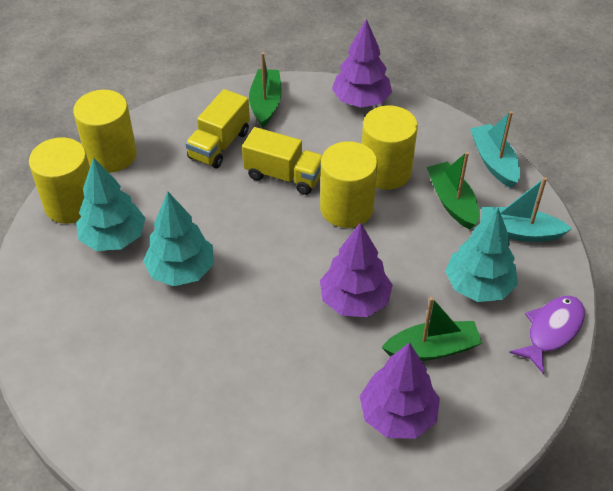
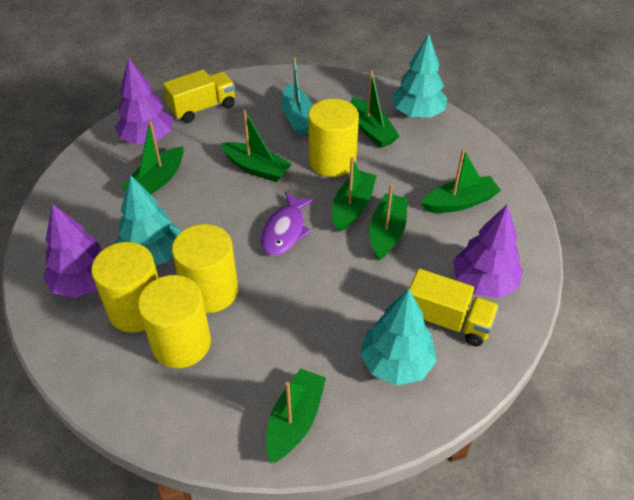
green boat: [249,52,282,128] [381,297,482,361] [427,152,479,229] = 3 -> [120,120,184,194] [221,110,292,182] [266,368,326,463] [332,157,377,232] [350,70,400,148] [369,184,408,261] [421,149,501,213] = 7
turquoise boat: [470,111,520,188] [480,177,572,242] = 2 -> [281,57,312,135] = 1

